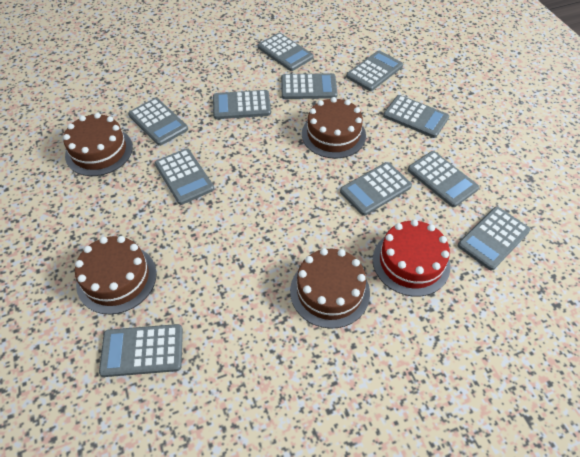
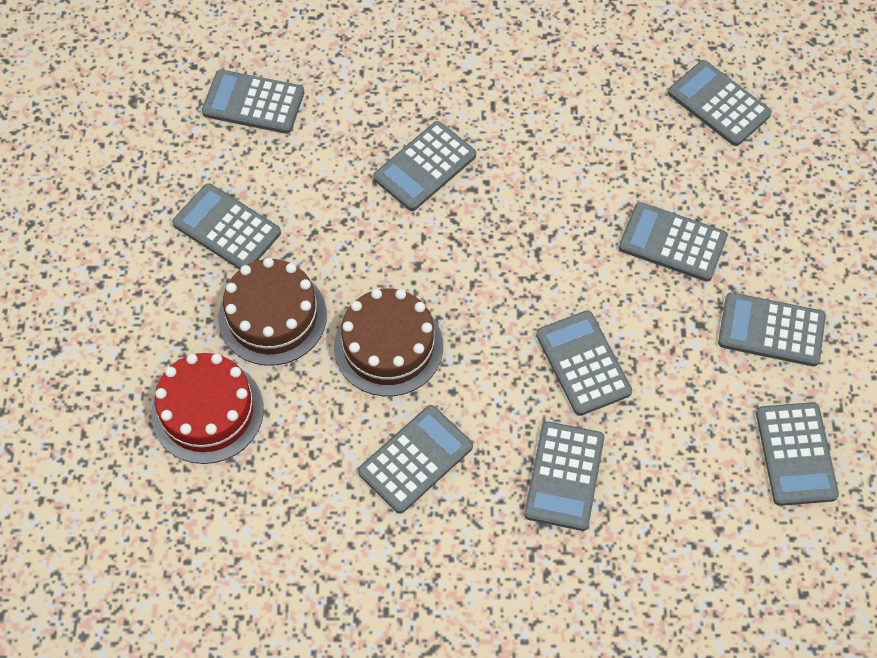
brown cake: [63,113,133,176] [75,236,157,314] [290,248,370,329] [302,97,366,159] = 4 -> [218,258,327,366] [334,288,443,396] = 2
grey calculator: [99,324,183,377] [128,98,188,146] [155,148,214,205] [213,90,271,119] [258,33,314,71] [281,73,338,99] [340,162,412,216] [346,50,403,91] [383,95,449,138] [408,151,479,207] [458,207,530,271] = 11 -> [172,183,281,270] [202,70,304,134] [358,405,473,514] [373,121,476,211] [524,421,604,531] [536,310,632,416] [619,202,728,282] [668,60,772,146] [718,292,826,367] [756,402,839,506] = 10

